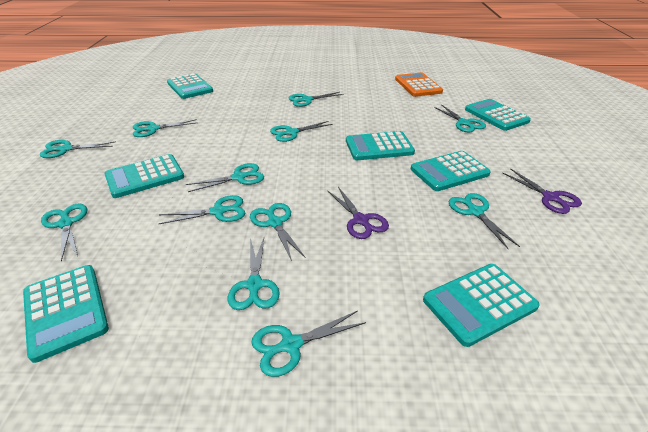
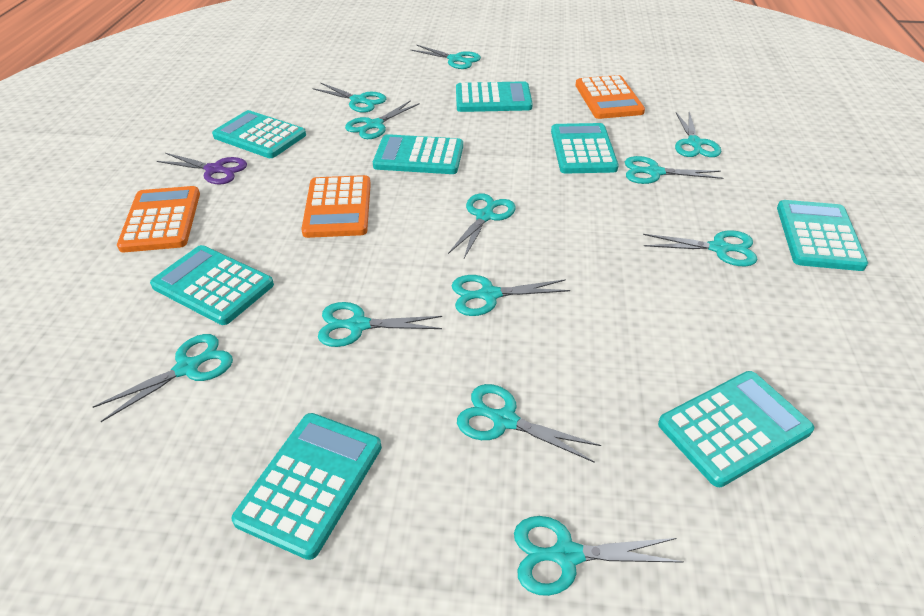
orange calculator: [395,72,443,97] = 1 -> [117,186,200,252] [301,175,371,238] [576,75,645,119] = 3
purple scissors: [328,187,389,239] [503,168,582,214] = 2 -> [157,153,247,184] = 1
turquoise calculator: [23,265,109,363] [104,154,184,198] [167,73,213,99] [346,131,415,160] [411,151,491,191] [423,264,540,347] [465,99,531,131] = 7 -> [150,245,274,325] [212,110,306,158] [231,413,382,560] [373,134,463,174] [456,81,533,112] [551,123,619,173] [658,371,814,487] [777,200,868,271] = 8

